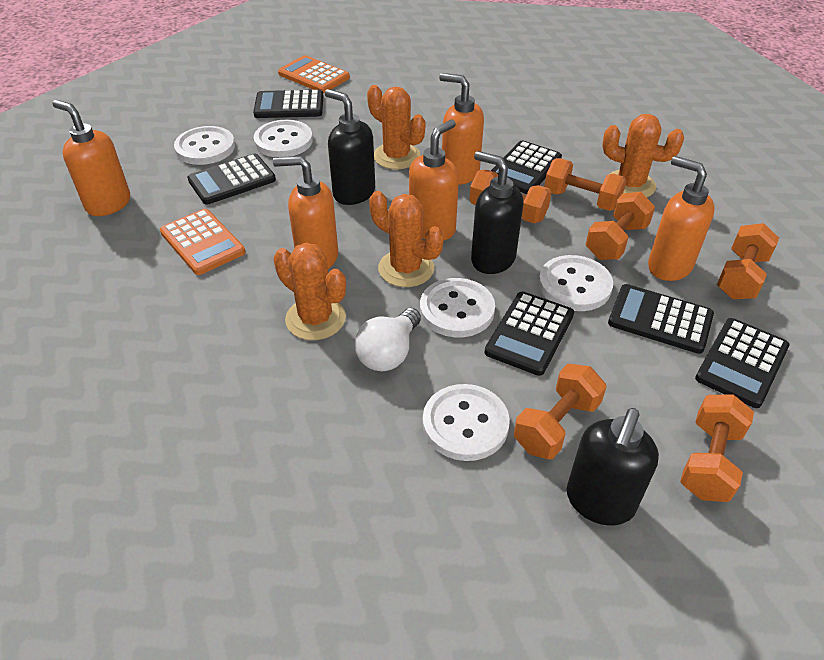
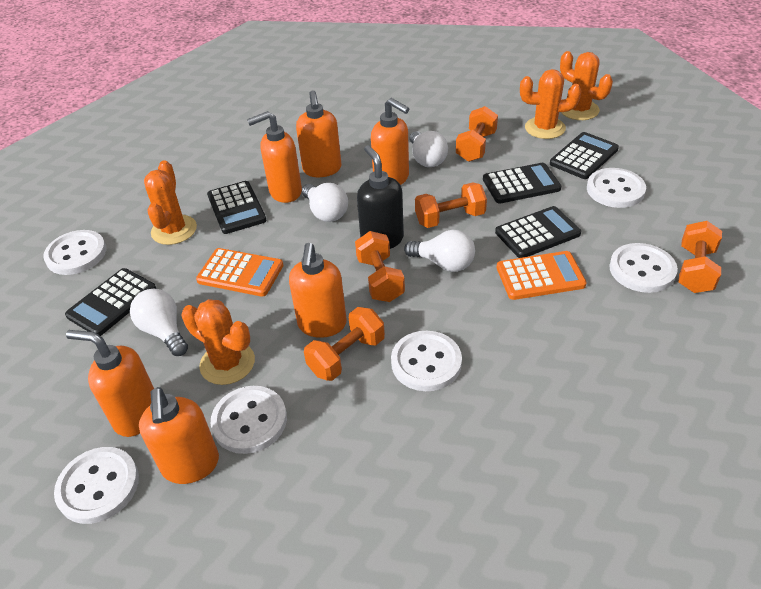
black calculator: [187,154,276,204] [253,90,323,118] [485,292,574,376] [491,140,562,194] [608,284,714,354] [695,318,790,408] = 6 -> [65,268,156,336] [207,181,267,234] [483,163,561,204] [495,206,581,258] [550,132,619,179] = 5
black soap dispenser: [325,89,375,205] [471,151,524,274] [567,408,659,525] = 3 -> [357,145,404,249] = 1
orange dumbbell: [469,170,551,223] [514,364,607,459] [544,158,627,211] [586,192,655,260] [680,394,754,502] [717,223,779,299] = 6 -> [304,307,385,381] [355,231,405,302] [415,183,487,228] [456,106,498,162] [678,221,722,293] = 5
orange soap dispenser: [52,100,130,216] [273,156,338,269] [409,120,459,241] [439,73,484,185] [648,156,715,281] = 5 -> [66,330,154,437] [139,387,219,484] [247,111,302,203] [289,243,347,338] [296,90,341,177] [371,98,409,185] = 6
white button: [174,126,235,165] [254,120,313,157] [420,278,495,337] [423,384,510,461] [539,255,613,311] = 5 -> [43,230,106,275] [54,447,139,524] [211,386,287,454] [391,331,462,391] [587,168,646,208] [609,243,678,293] = 6
white light bulb: [355,308,421,371] = 1 -> [130,289,188,356] [302,183,348,222] [404,229,475,272] [410,131,448,167] = 4

